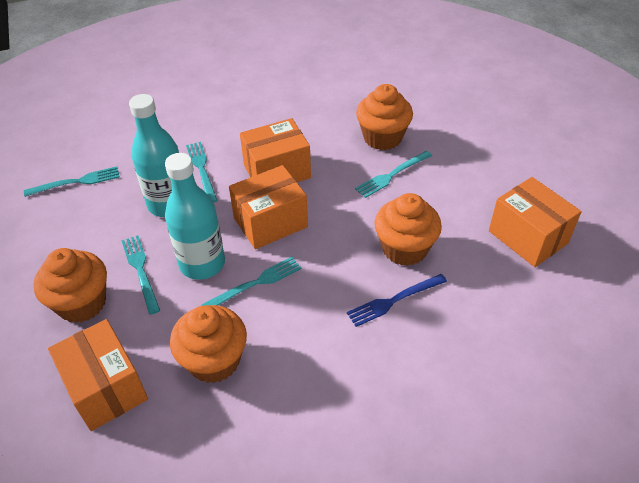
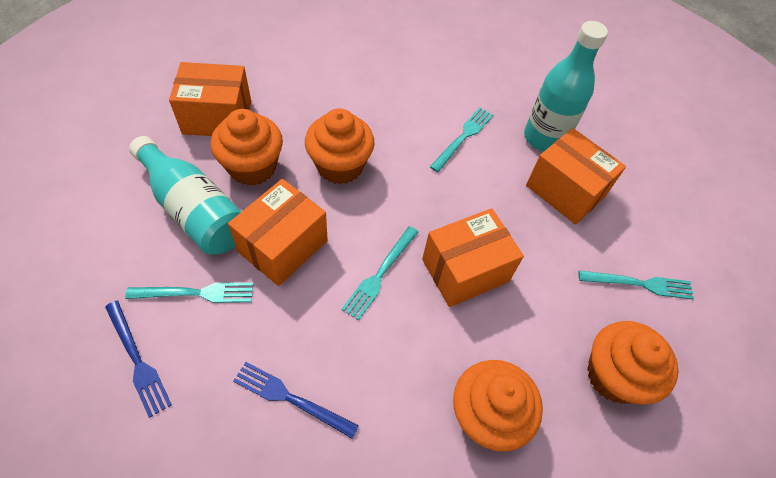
blue fork: [347,274,447,327] = 1 -> [105,301,172,418] [233,362,359,439] = 2
turquoise fork: [24,167,120,197] [121,235,160,315] [186,142,218,203] [201,257,302,306] [355,151,432,198] = 5 -> [125,283,253,303] [341,226,418,321] [430,107,493,172] [579,270,694,300] = 4

